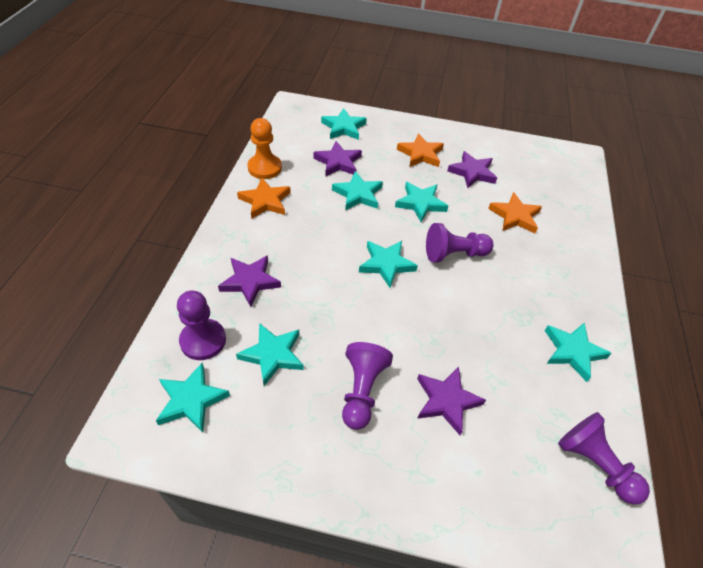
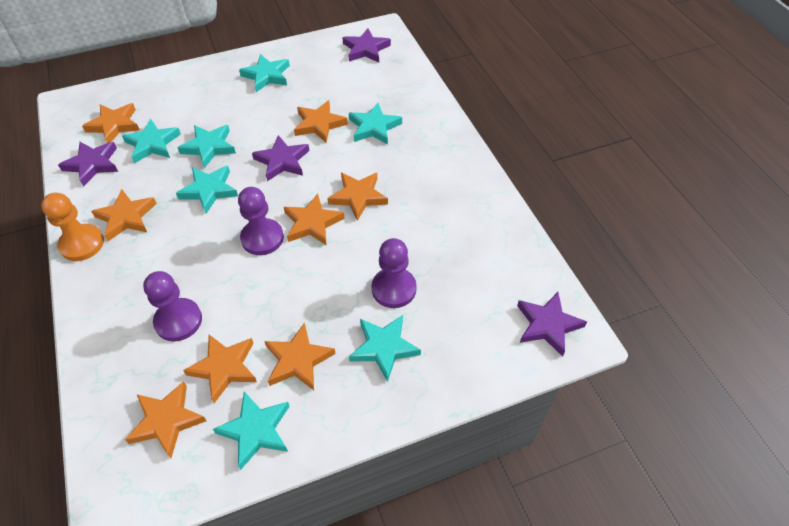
orange star: [237,178,291,219] [397,133,444,167] [488,192,542,233] = 3 -> [82,103,140,143] [91,189,157,241] [125,381,206,458] [183,335,257,403] [264,323,336,390] [284,194,345,246] [294,100,348,143] [327,173,388,221] = 8
purple pawn: [177,291,226,360] [342,342,393,430] [426,223,493,263] [558,412,650,505] = 4 -> [143,271,202,341] [238,187,284,255] [371,238,417,308] = 3

